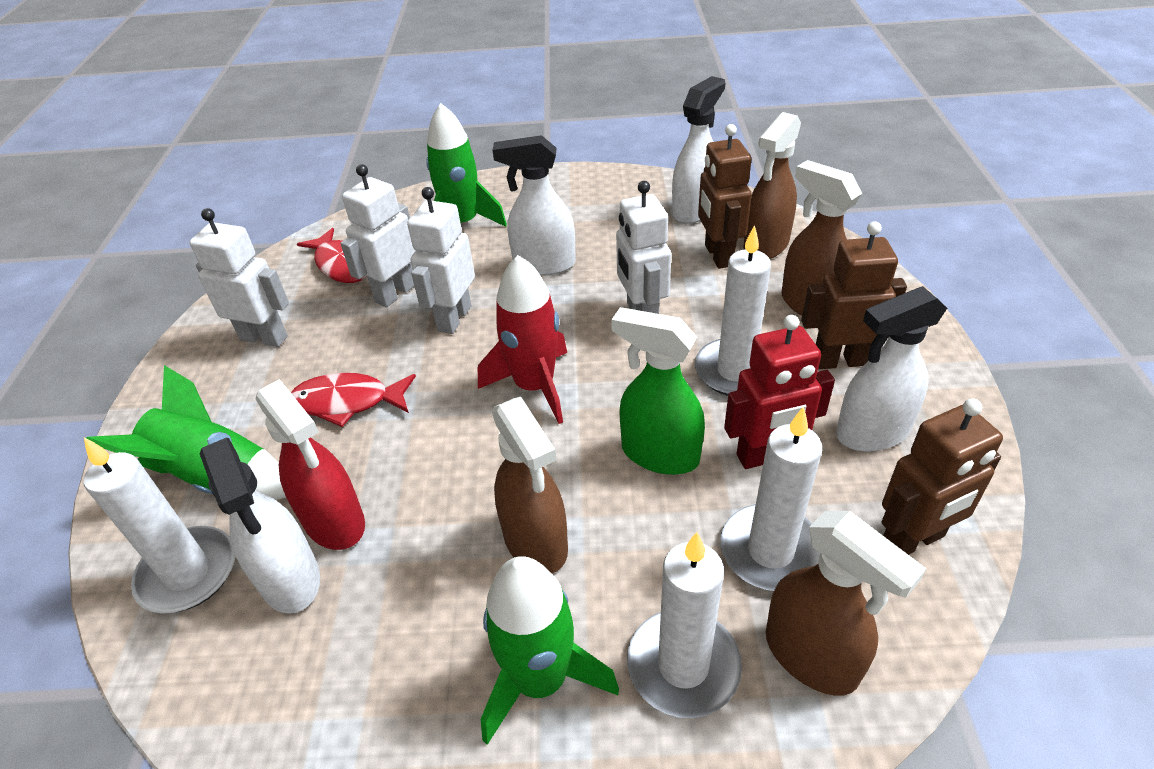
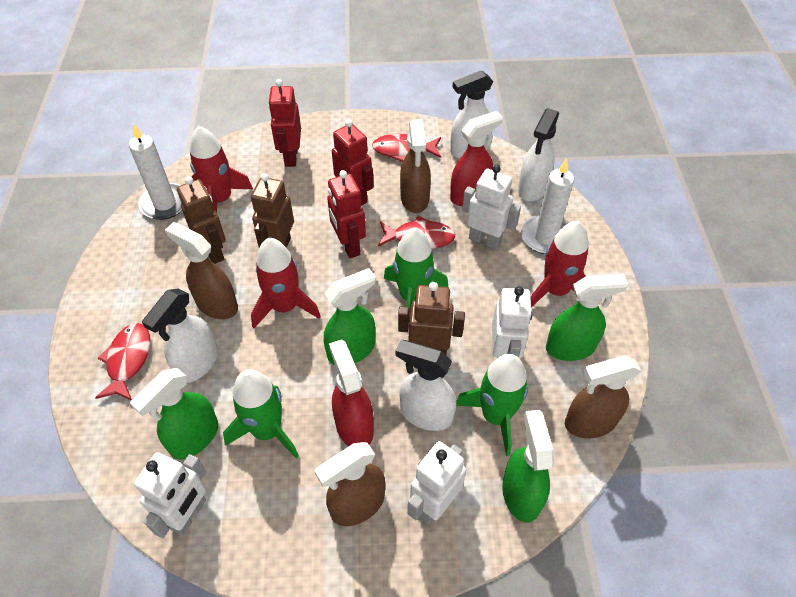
green spray bottle: [611,307,705,475] = 1 -> [130,368,218,460] [324,268,376,365] [502,410,554,523] [546,274,628,361] = 4
red fish: [291,373,416,427] [297,228,367,283] = 2 -> [95,323,150,400] [372,134,441,162] [378,216,455,249] = 3
red robot: [724,315,835,469] = 1 -> [268,79,301,167] [327,170,366,258] [332,119,374,206] = 3
red rocket: [478,255,567,424] = 1 -> [190,126,253,213] [251,238,321,328] [531,220,589,307] = 3
red spray bottle: [255,379,365,550] = 1 -> [329,339,374,446] [450,111,503,206] = 2
white candle: [84,437,235,614] [627,532,742,718] [695,225,771,395] [720,406,822,591] = 4 -> [129,124,182,220] [521,158,574,254] = 2

